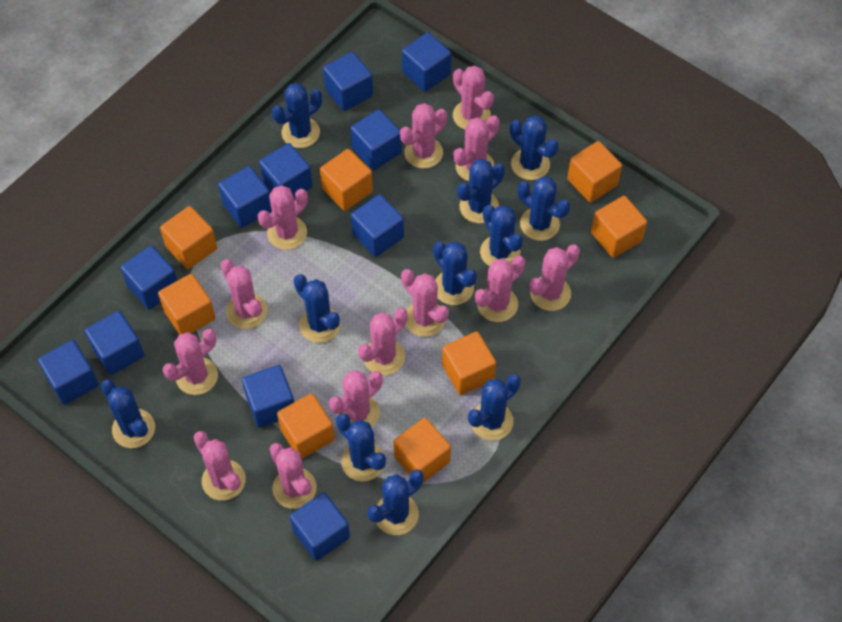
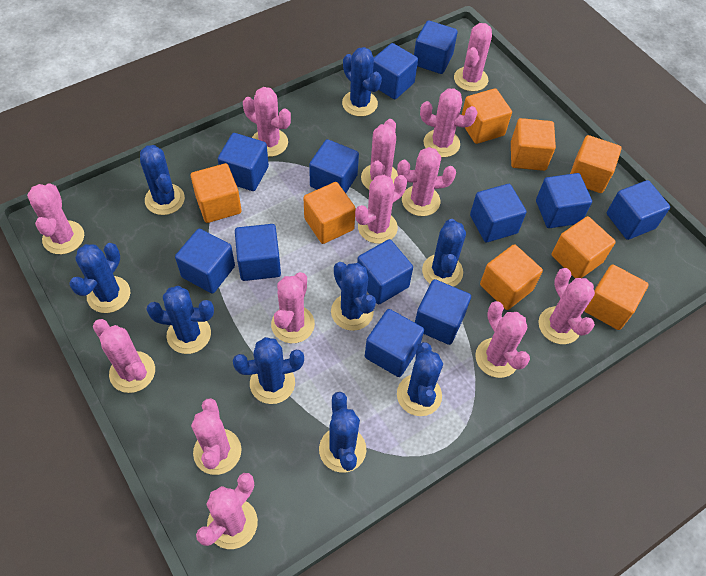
blue cactus: [101,379,155,448] [272,83,322,148] [293,274,341,343] [336,413,386,482] [368,469,423,535] [433,241,477,305] [457,159,505,223] [468,374,521,441] [480,205,523,266] [510,115,559,180] [518,176,570,241] = 11 -> [69,243,130,313] [140,145,185,215] [146,286,214,354] [233,337,304,404] [319,392,366,473] [331,262,376,331] [342,47,382,117] [397,342,443,416] [422,219,466,287] = 9
blue cube: [38,340,99,405] [85,311,144,375] [121,246,177,310] [218,166,272,228] [242,365,294,428] [259,143,312,198] [290,492,350,561] [323,52,373,111] [351,109,402,170] [351,194,404,257] [402,32,451,92] = 11 -> [175,229,235,294] [218,133,269,191] [235,224,281,281] [309,139,359,193] [357,239,413,304] [365,309,424,377] [373,43,418,99] [414,20,458,74] [415,279,471,345] [470,184,526,242] [536,173,592,228] [607,180,670,240] = 12

